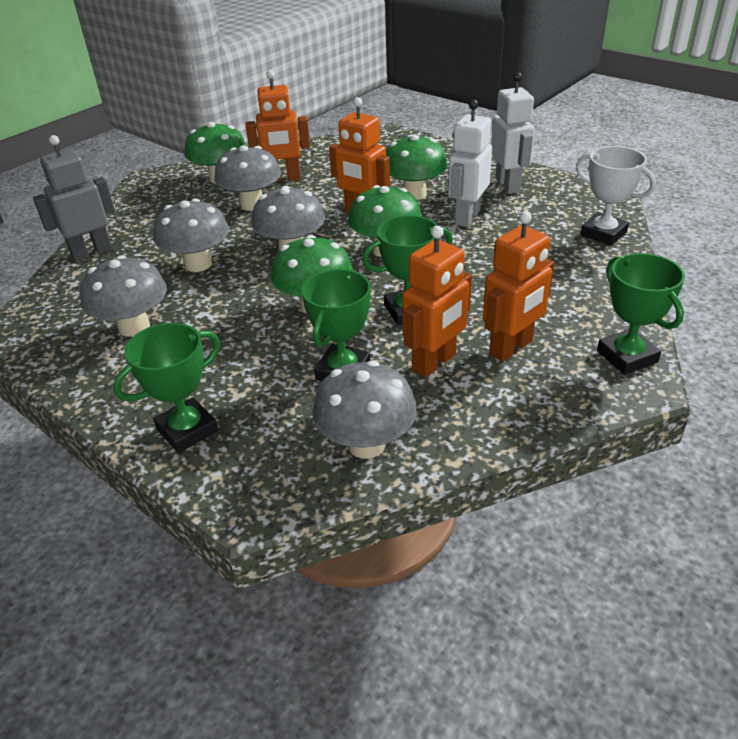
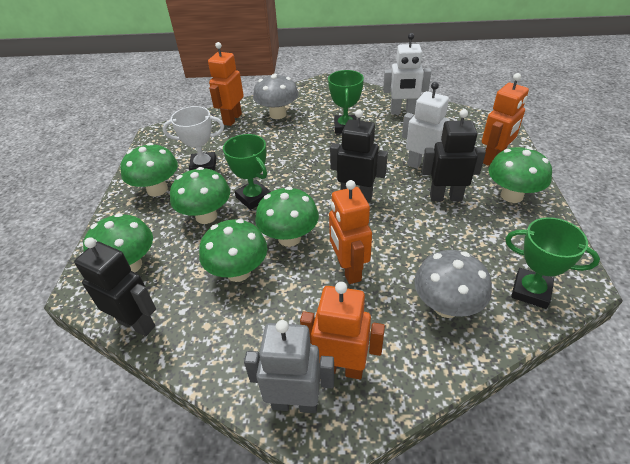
black robot: none = 0 -> [74,237,156,337] [330,109,388,202] [422,109,486,201] = 3
green mushroom: [184,122,246,184] [271,235,353,314] [348,185,422,257] [386,135,448,200] = 4 -> [83,213,153,272] [120,143,178,197] [170,167,230,224] [199,219,267,282] [255,187,319,247] [489,147,552,203] = 6
green trophy: [113,323,220,453] [301,269,371,381] [362,215,453,326] [597,253,685,375] = 4 -> [223,134,271,210] [328,70,364,134] [505,217,600,309] = 3
grey mushroom: [80,255,167,337] [153,198,229,272] [215,145,281,211] [251,186,325,251] [312,361,417,459] = 5 -> [253,73,299,119] [414,250,492,318] = 2

